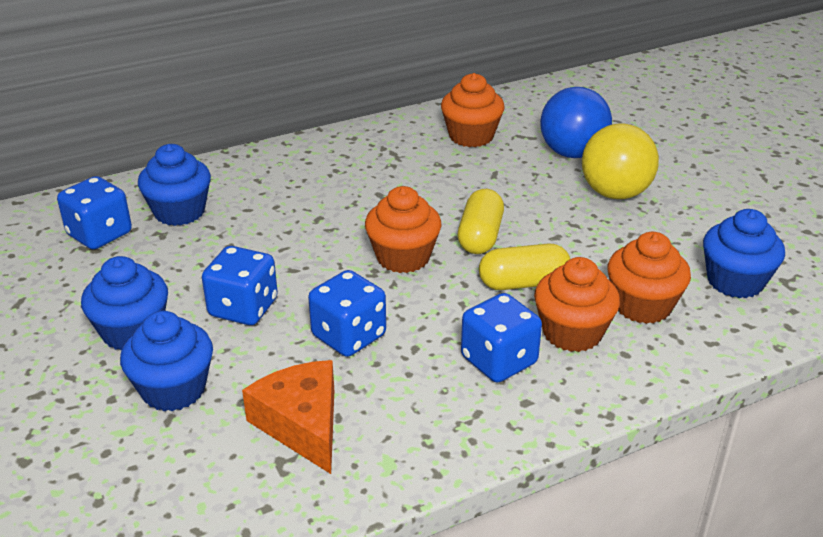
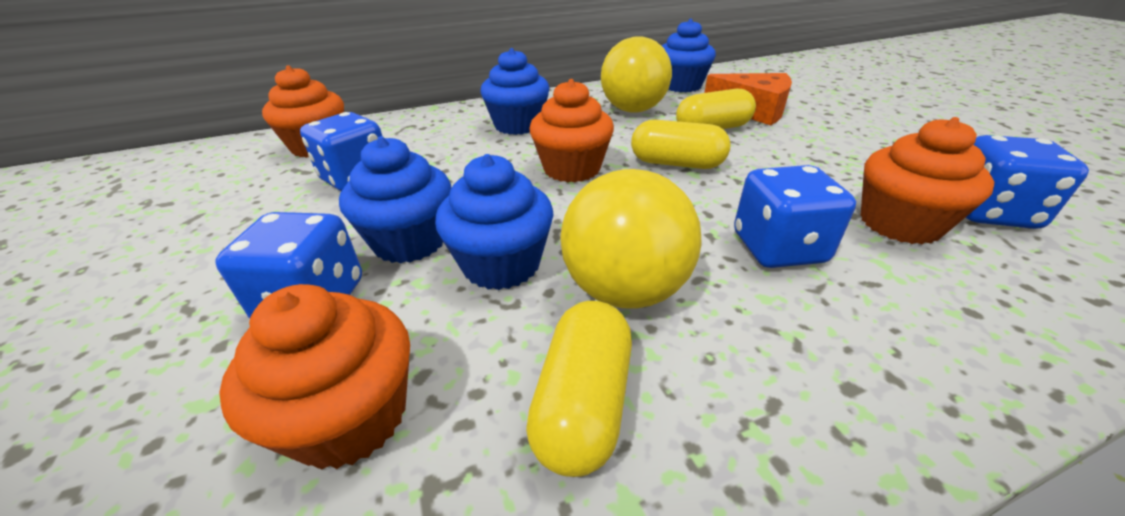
blue ball: [540,87,612,158] = 1 -> none = 0
yellow ball: [582,123,659,199] = 1 -> [560,169,702,308] [601,36,672,113] = 2
yellow capsule: [458,189,504,254] [479,243,571,290] = 2 -> [526,301,632,477] [631,120,731,169] [676,89,756,129] = 3

